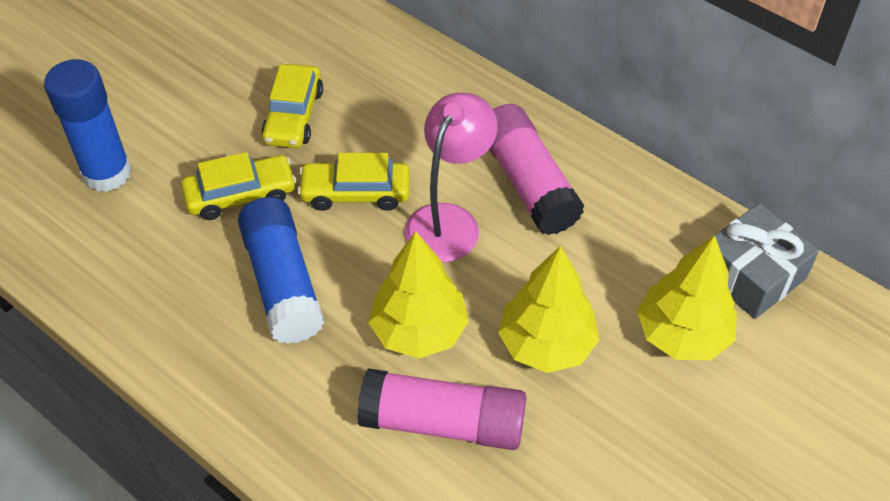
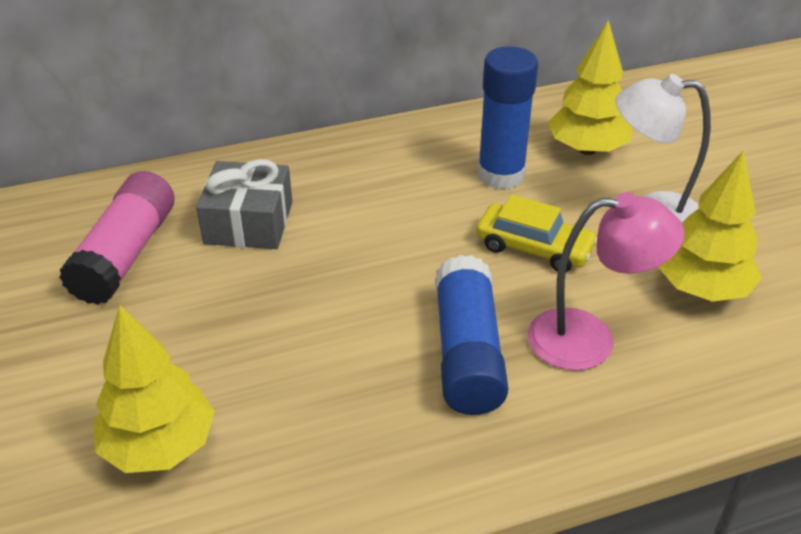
pink glue stick: [357,369,526,450] [489,104,584,235] = 2 -> [59,171,175,305] = 1
white lamp: none = 0 -> [615,74,711,222] = 1
yellow car: [181,152,296,220] [261,64,323,148] [297,153,410,211] = 3 -> [476,195,598,272] = 1

